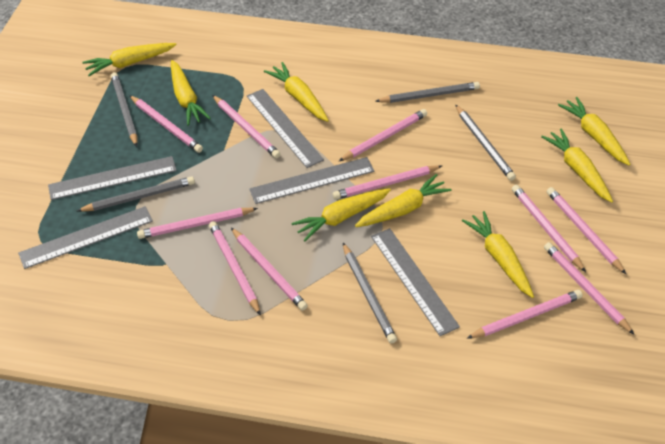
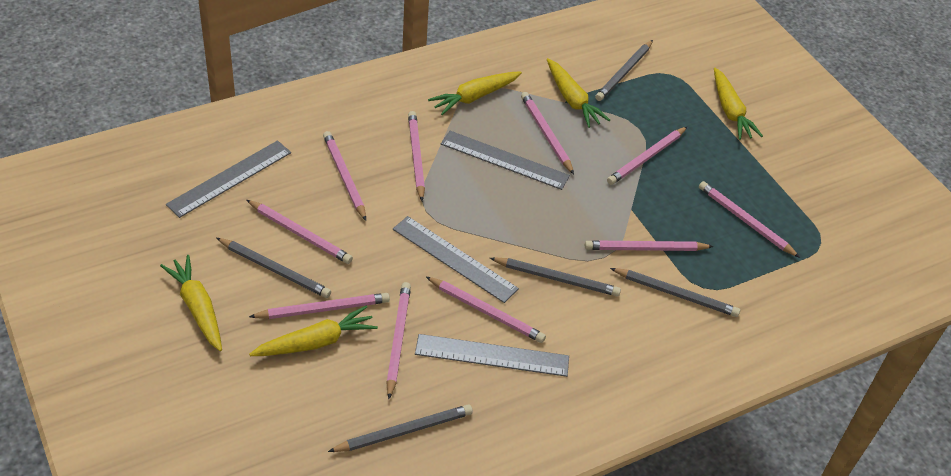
grey ruler: [18,206,153,269] [48,156,177,200] [247,89,324,168] [249,157,374,204] [371,228,460,336] = 5 -> [166,141,291,218] [393,216,519,303] [415,334,569,377] [441,131,570,190] = 4
pink pencil: [129,95,203,153] [137,208,258,239] [209,221,261,316] [212,95,281,159] [231,228,308,311] [333,165,442,200] [339,109,427,161] [467,290,583,339] [512,185,586,272] [544,242,634,335] [547,187,626,274] = 11 -> [247,200,353,264] [249,293,390,319] [323,131,366,221] [386,282,411,399] [408,111,425,201] [426,277,546,343] [521,92,574,174] [585,240,714,251] [607,127,687,185] [699,181,800,258] = 10
yellow carrot: [82,43,177,76] [171,60,211,126] [264,62,329,122] [291,188,391,241] [355,174,452,227] [462,211,534,298] [541,128,613,203] [558,97,631,166] = 8 -> [160,255,222,351] [249,305,378,356] [428,71,522,115] [547,58,610,128] [714,68,763,140] = 5

